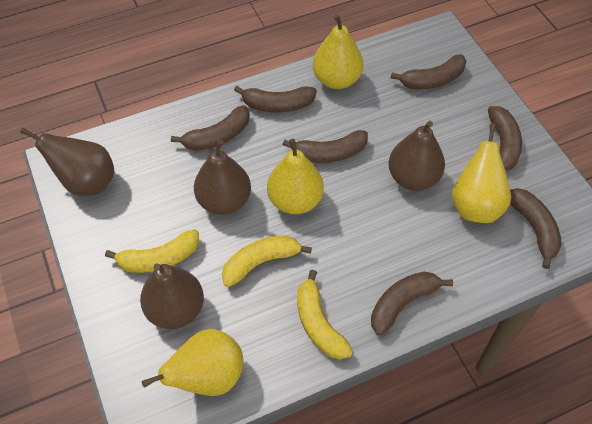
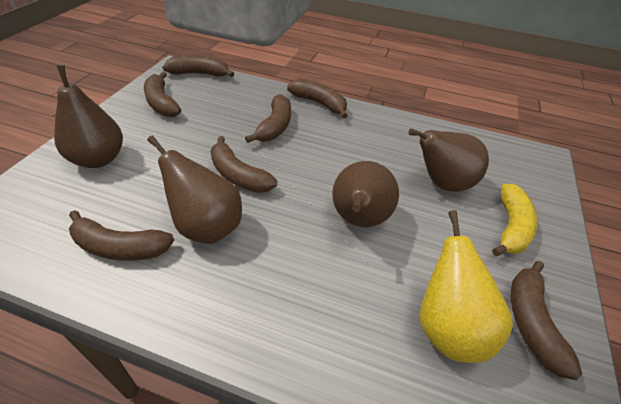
yellow banana: [105,229,199,273] [222,235,312,287] [297,270,353,360] = 3 -> [492,184,537,256] = 1
yellow pear: [142,329,243,396] [267,139,324,214] [313,14,363,89] [452,124,511,223] = 4 -> [420,210,513,363] = 1

